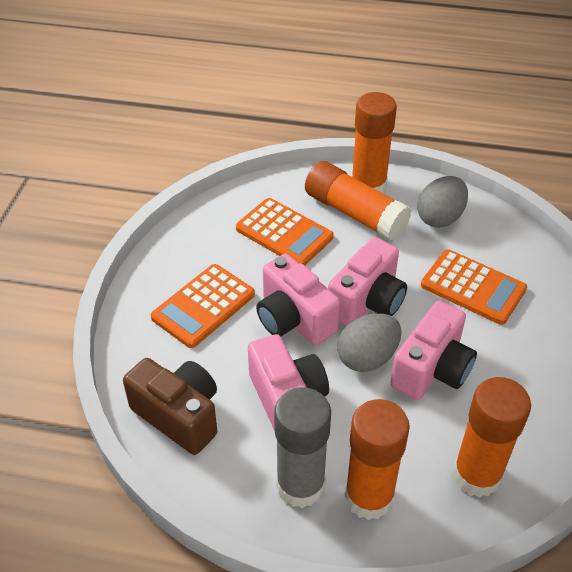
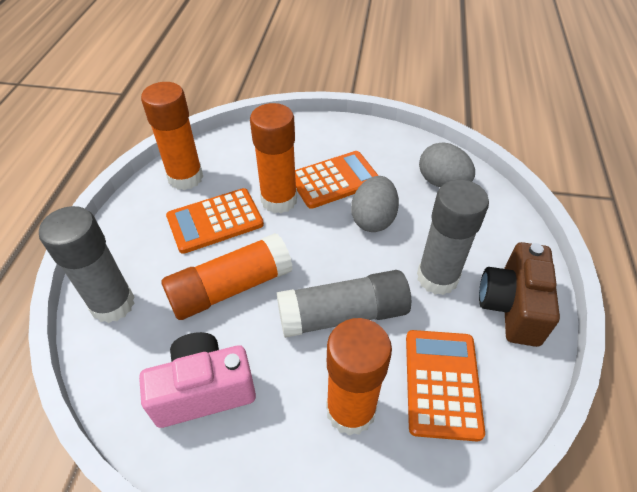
grey glue stick: [274,387,331,508] = 1 -> [39,206,135,323] [277,270,411,338] [417,180,489,295] = 3
pink camera: [248,334,329,431] [256,254,340,345] [328,237,407,326] [390,301,477,400] = 4 -> [139,332,256,428] = 1

